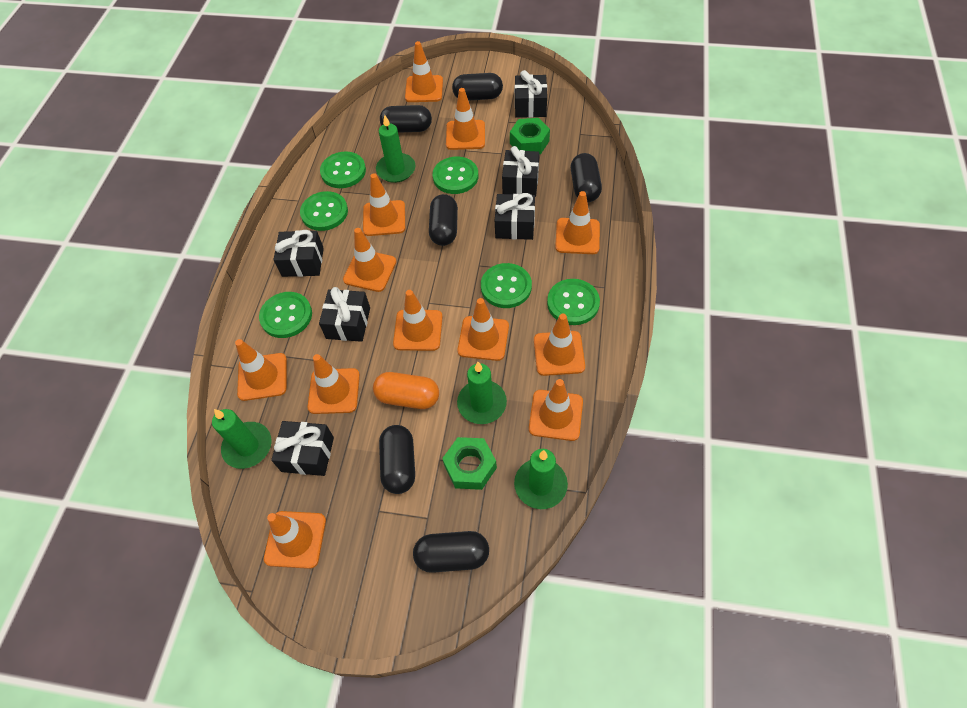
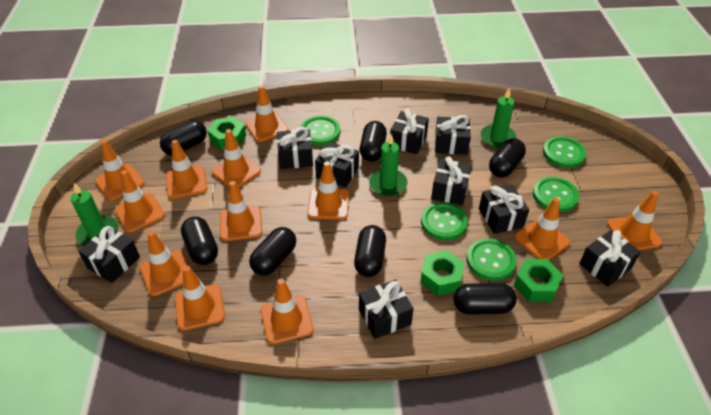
black capsule: [379,425,415,494] [380,105,432,133] [413,531,489,573] [429,194,458,246] [452,73,503,101] [571,153,602,202] = 6 -> [160,120,207,156] [181,216,218,265] [249,227,296,276] [354,225,386,277] [360,121,387,162] [453,283,517,315] [489,138,526,178] = 7
black gift: [271,421,334,476] [273,230,324,277] [319,287,370,342] [495,193,535,240] [502,146,539,197] [515,70,547,118] = 6 -> [78,226,140,283] [277,127,313,169] [315,142,359,187] [359,280,414,339] [390,108,429,154] [431,156,472,206] [435,115,471,155] [479,185,529,234] [579,230,641,287] = 9
green button: [259,292,312,338] [300,191,348,231] [320,151,366,188] [433,156,478,194] [481,263,532,308] [547,279,600,325] = 6 -> [301,116,340,146] [421,202,468,240] [466,238,517,281] [533,177,579,212] [543,136,587,168] = 5
green candle: [212,409,272,469] [376,115,415,183] [457,362,507,424] [514,449,568,509] = 4 -> [71,183,119,246] [369,134,408,196] [480,87,517,148] = 3
green nut: [442,437,497,490] [510,118,550,154] = 2 -> [208,117,246,150] [420,250,464,296] [514,259,563,302] = 3
orange capsule: [373,372,439,409] = 1 -> none = 0

